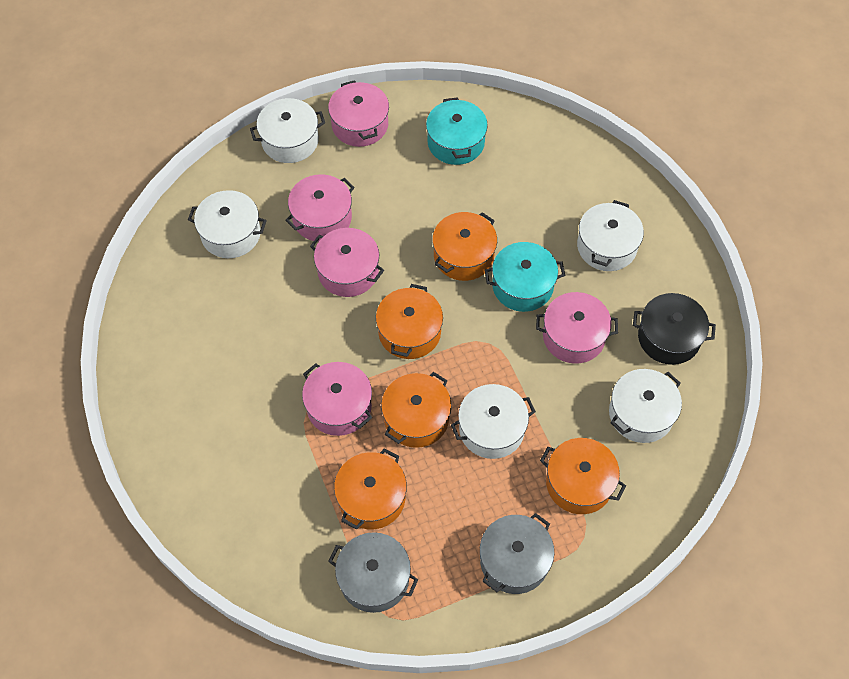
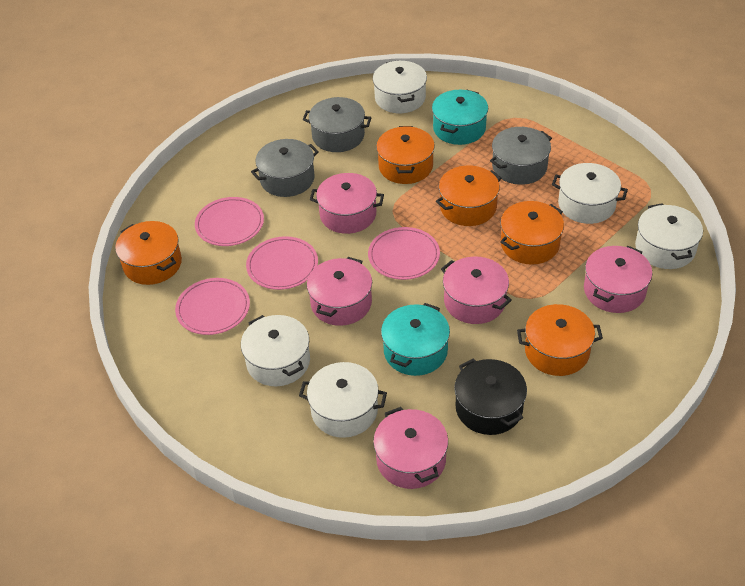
grey pot: [328,532,418,613] [480,513,554,594] = 2 -> [251,139,319,197] [303,97,372,152] [490,127,552,185] = 3
pink plate: none = 0 -> [175,278,250,335] [195,197,264,246] [246,236,318,290] [368,227,440,280] = 4

